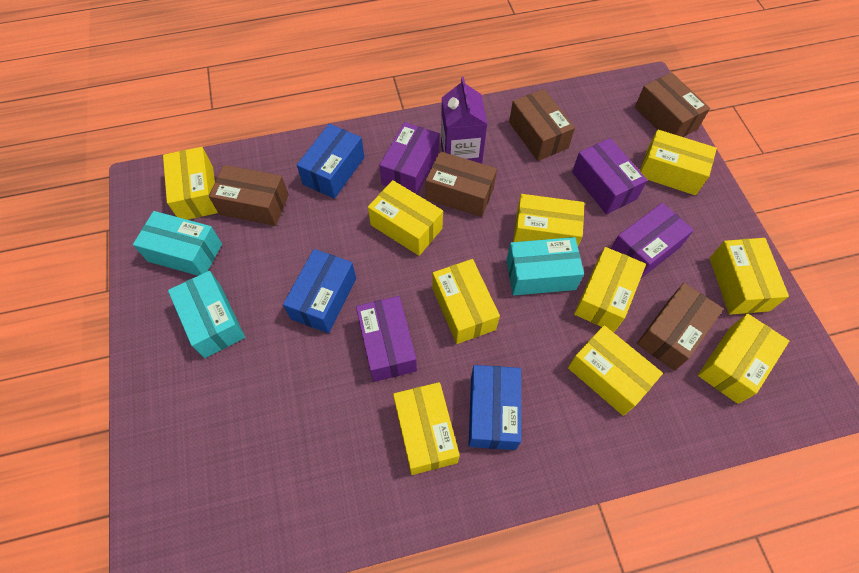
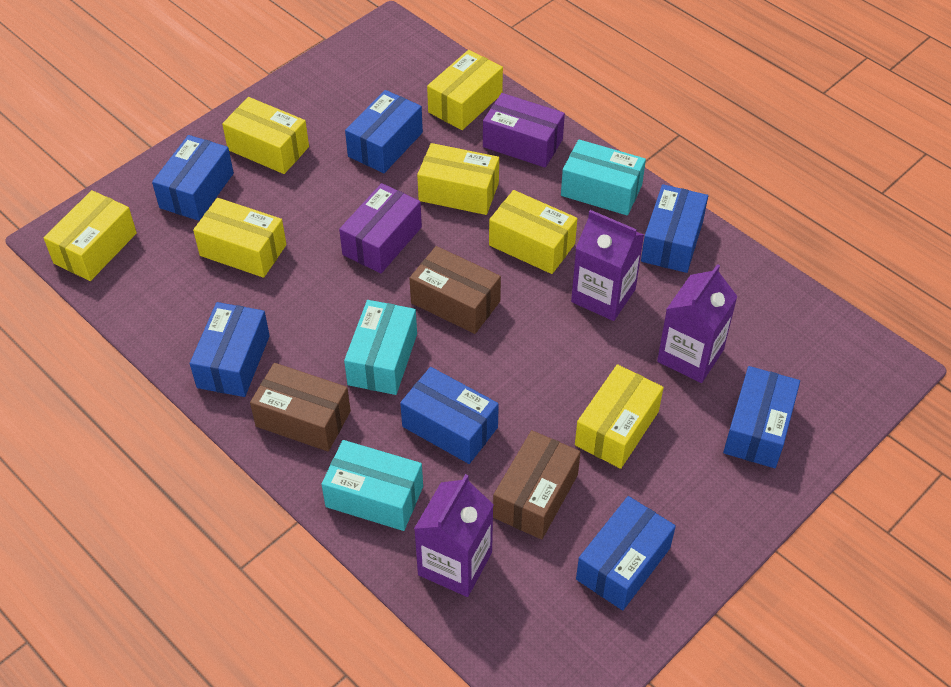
blue box: [283,249,356,333] [297,124,364,199] [469,365,521,450] = 3 -> [152,135,234,221] [190,302,270,397] [345,90,423,173] [400,367,499,464] [576,496,676,610] [641,184,708,273] [723,366,800,468] = 7
brown box: [209,165,289,226] [426,151,497,217] [509,89,575,161] [635,72,710,137] [637,283,723,371] = 5 -> [250,363,351,451] [409,246,501,334] [493,430,581,540] = 3
purple box: [356,296,417,382] [379,122,439,194] [572,138,648,214] [611,203,694,278] = 4 -> [339,183,422,274] [483,93,565,168] = 2
purple carton: [441,77,487,164] = 1 -> [414,474,493,597] [571,210,644,321] [657,264,738,383] = 3
yellow box: [163,147,218,220] [368,180,443,256] [393,382,460,475] [432,259,500,344] [513,194,584,246] [568,325,663,416] [574,247,646,332] [640,130,717,195] [698,313,789,404] [709,238,789,315] = 10 -> [44,190,137,281] [193,198,287,278] [222,97,309,174] [417,143,499,215] [427,50,503,130] [489,190,577,274] [575,364,664,469] = 7

